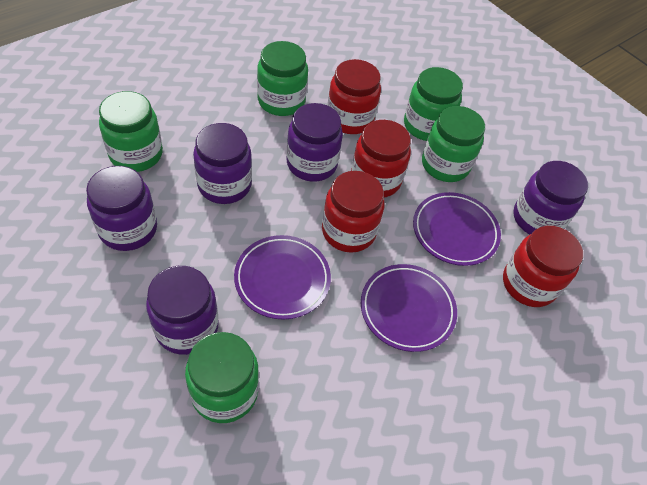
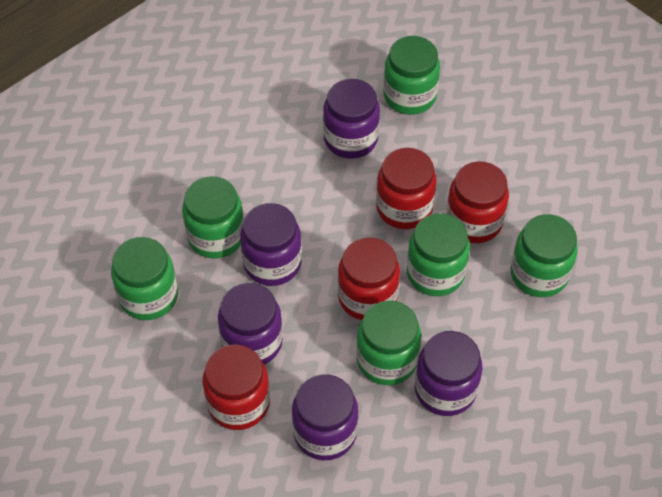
green jar: [99,91,163,172] [185,332,259,423] [257,41,308,116] [404,67,463,141] [422,106,485,182] = 5 -> [111,237,178,320] [182,176,244,259] [356,301,421,385] [383,36,440,115] [407,213,470,296] [511,214,578,297] = 6
purple plate: [234,235,331,319] [361,264,457,352] [413,192,501,266] = 3 -> none = 0

